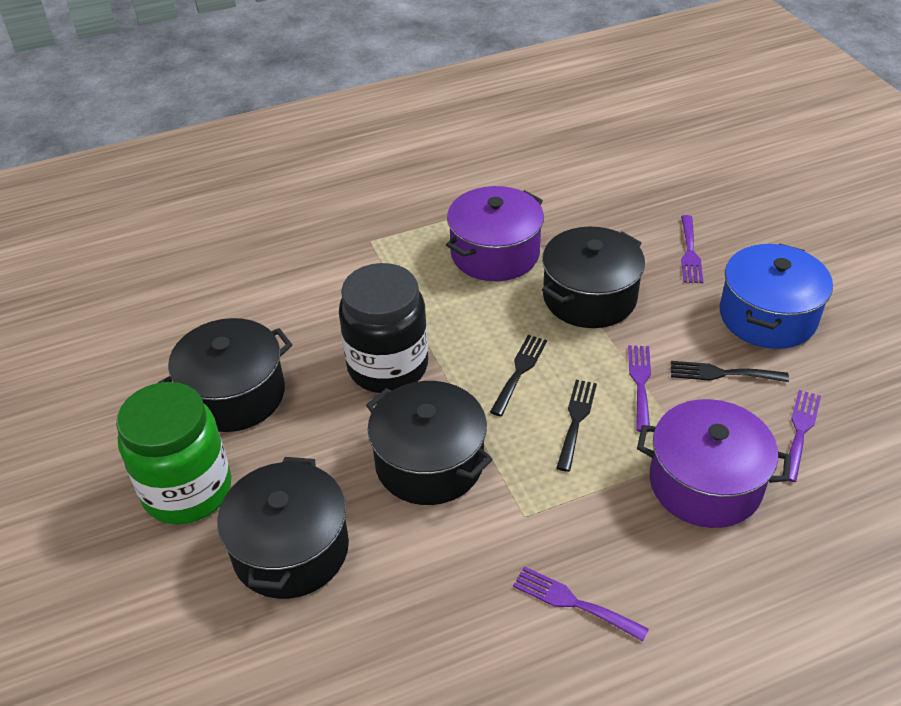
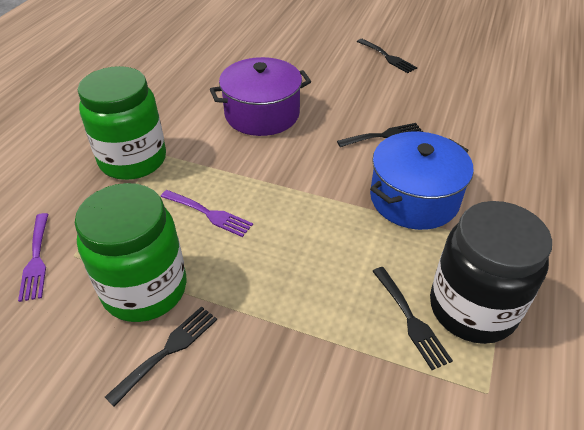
black fork: [490,335,547,416] [556,380,597,472] [671,361,789,382] = 3 -> [105,306,217,406] [337,123,423,147] [357,39,417,73] [372,267,453,370] = 4
black pot: [158,318,292,432] [217,457,349,599] [366,381,493,505] [542,227,645,328] = 4 -> none = 0
green jar: [116,382,231,524] = 1 -> [75,183,187,322] [78,66,166,180] = 2
purple fork: [513,566,649,641] [628,345,651,432] [681,215,703,283] [782,390,821,482] = 4 -> [18,213,48,302] [161,190,253,237] = 2
purple pot: [446,186,544,281] [637,399,791,528] = 2 -> [210,57,311,136] = 1

